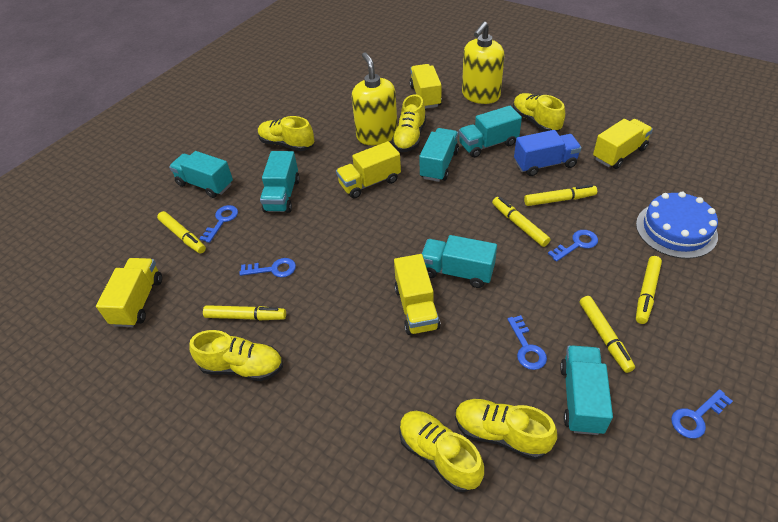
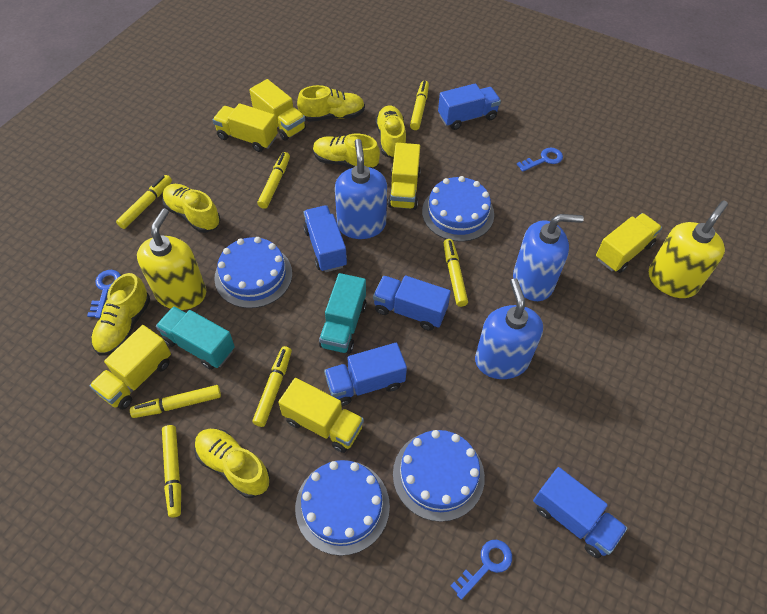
blue cake: [636,192,718,259] = 1 -> [214,237,292,308] [295,460,390,556] [393,430,485,522] [422,176,494,242] = 4
blue key: [199,205,238,243] [239,258,296,278] [507,315,547,370] [548,230,598,262] [671,389,733,438] = 5 -> [87,270,121,318] [450,540,512,600] [517,148,563,172] = 3
blue soap dispenser: none = 0 -> [335,139,387,239] [475,278,543,379] [513,214,584,301] = 3
blue truck: [514,130,582,176] = 1 -> [303,205,347,272] [324,343,407,406] [373,276,451,331] [438,83,501,130] [533,467,627,558] = 5
turquoise truck: [169,151,233,198] [260,151,300,213] [419,128,459,182] [422,235,497,288] [459,106,522,158] [560,345,613,435] = 6 -> [156,306,235,370] [319,273,367,354] = 2
yellow marker: [157,211,206,254] [203,305,286,320] [492,197,550,247] [524,184,597,206] [580,296,635,373] [636,256,662,324] = 6 -> [116,175,172,229] [130,385,221,418] [162,425,181,518] [252,346,292,427] [257,152,290,209] [410,81,429,130] [444,239,468,307] = 7
yellow truck: [96,258,162,327] [336,141,401,198] [394,254,441,335] [409,64,442,109] [593,119,653,169] = 5 -> [89,325,171,410] [213,103,278,152] [249,79,306,141] [278,378,364,453] [388,143,421,210] [596,213,662,273] = 6

